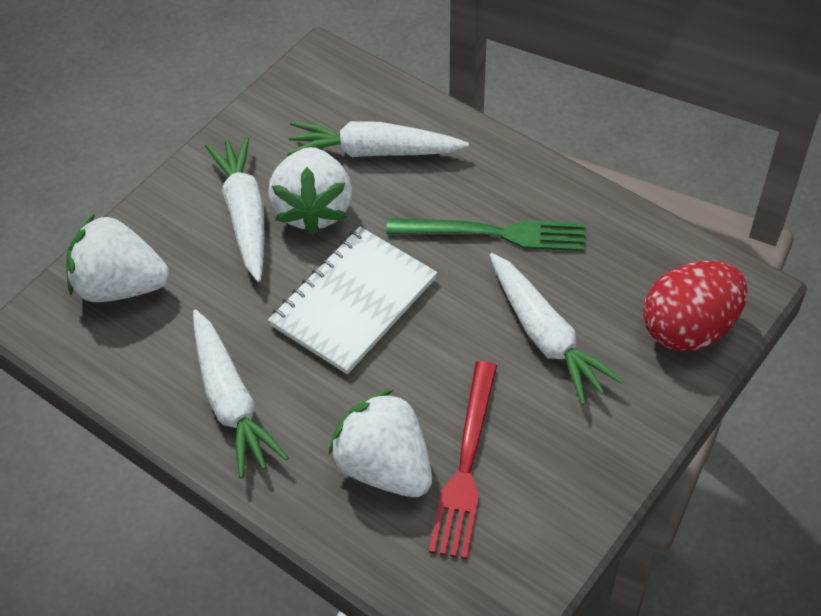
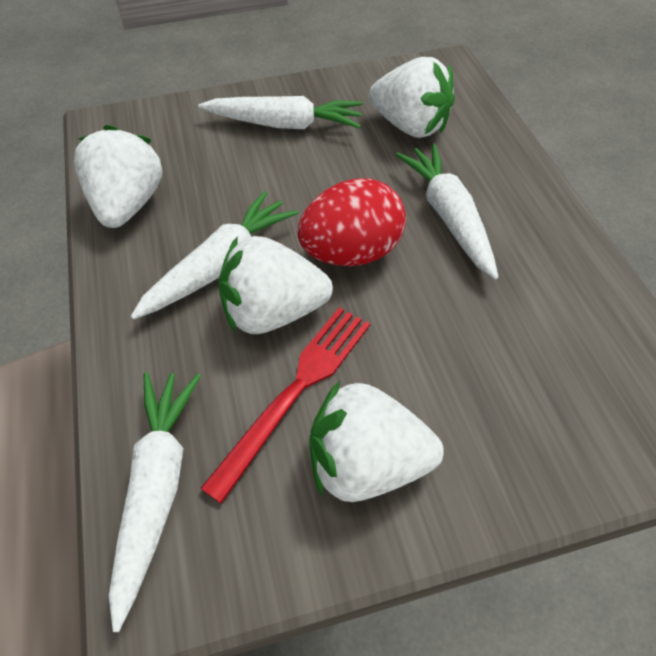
green fork: [386,218,585,251] = 1 -> none = 0
white notebook: [268,227,437,374] = 1 -> none = 0
white strawberry: [67,214,169,302] [268,147,352,235] [329,390,432,497] = 3 -> [74,125,162,228] [218,236,333,334] [309,380,444,502] [369,57,455,138] = 4

